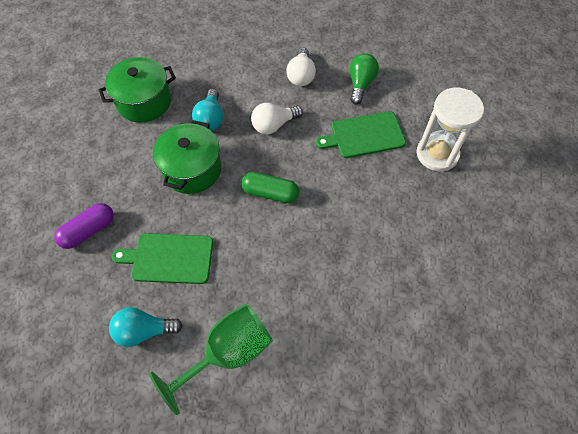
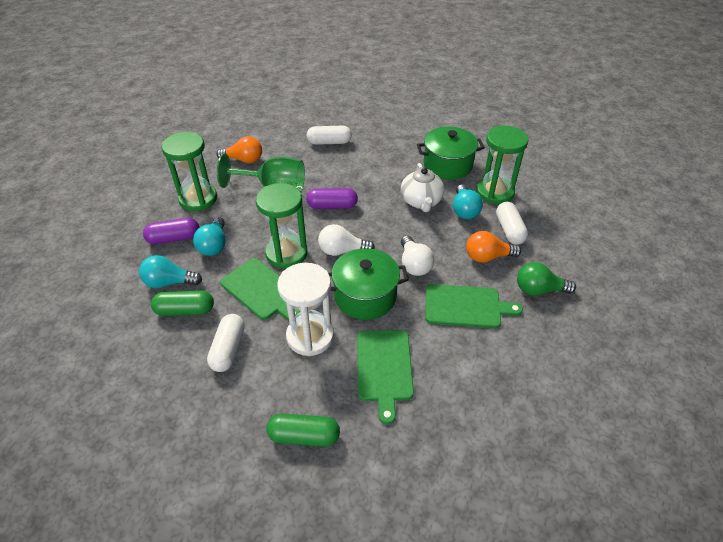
green capsule: [241,172,299,203] = 1 -> [151,290,214,316] [267,414,340,446] = 2
green cutting board: [112,233,213,284] [316,111,406,158] = 2 -> [220,258,300,320] [357,330,414,424] [425,284,523,328] = 3
green hourglass: none = 0 -> [161,132,217,211] [256,183,308,268] [476,126,529,204] = 3
orange light bulb: none = 0 -> [216,136,262,163] [466,231,521,263] = 2
purple capsule: [54,203,114,249] = 1 -> [143,218,199,244] [306,188,358,209] = 2
turquoise light bulb: [109,307,183,347] [192,89,223,131] = 2 -> [139,255,202,288] [193,217,226,256] [453,185,483,219] = 3
white capsule: none = 0 -> [207,314,245,372] [307,126,352,145] [496,202,528,245] = 3
white teapot: none = 0 -> [401,163,444,212] = 1

